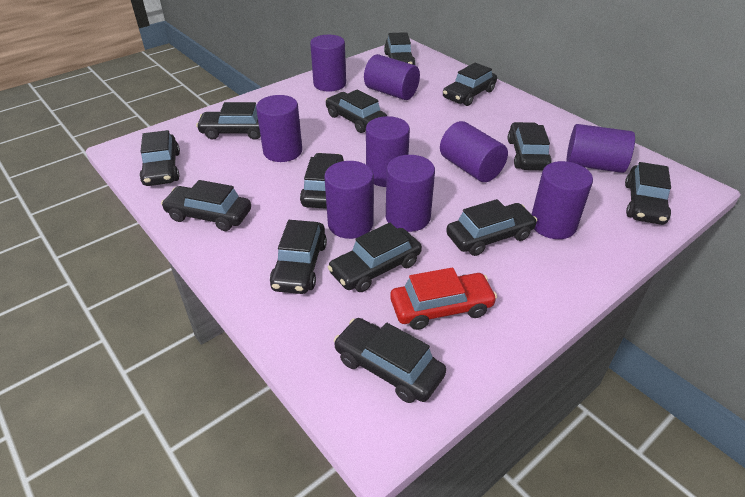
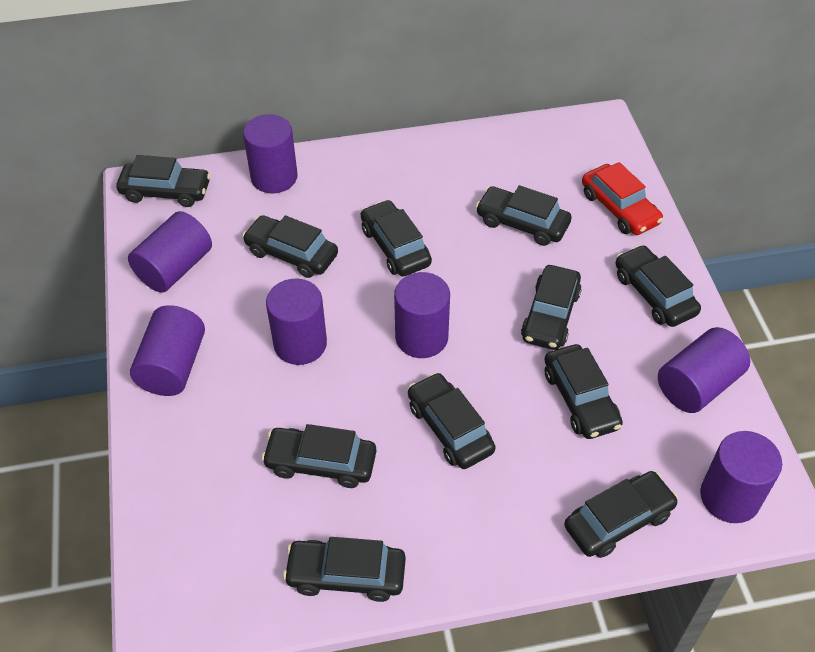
black car: [140,130,180,186] [161,180,251,231] [196,102,260,140] [270,220,327,294] [300,153,344,209] [326,89,387,133] [328,223,422,292] [334,318,446,403] [384,32,415,65] [443,63,497,106] [446,199,537,256] [508,122,551,170] [625,162,671,225] = 13 -> [116,155,211,207] [242,215,338,278] [262,424,376,488] [283,537,406,602] [361,200,432,277] [408,372,496,469] [476,185,571,246] [521,265,582,350] [544,344,623,439] [564,471,679,558] [616,245,701,327] = 11
purple cylinder: [256,95,302,162] [310,35,346,91] [324,161,374,239] [364,54,420,100] [366,116,410,187] [386,155,435,232] [440,121,508,182] [532,161,593,239] [566,124,635,173] = 9 -> [128,211,212,293] [130,305,205,396] [243,114,298,193] [266,279,327,365] [394,272,450,358] [658,327,750,413] [700,431,782,523] = 7

